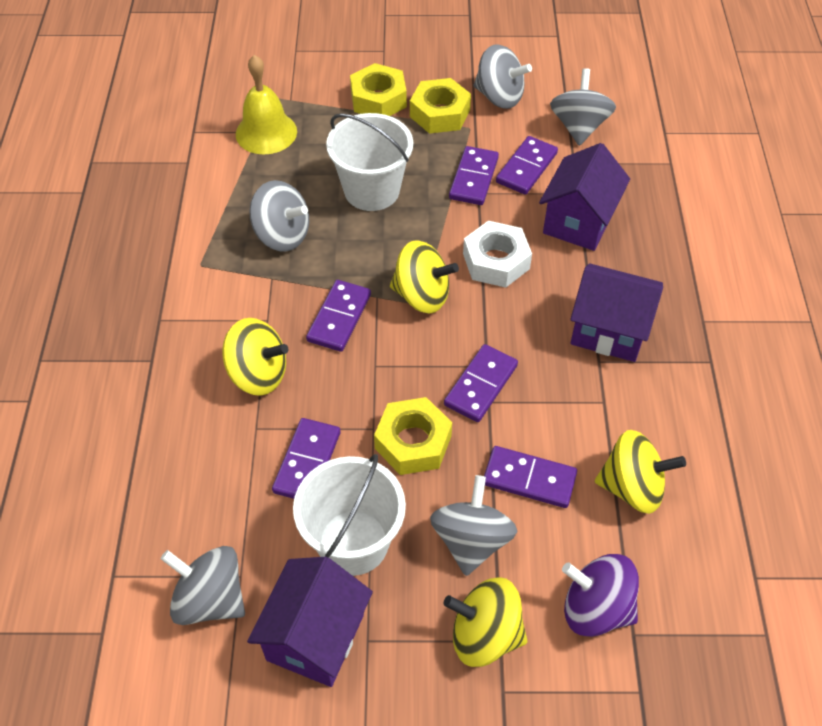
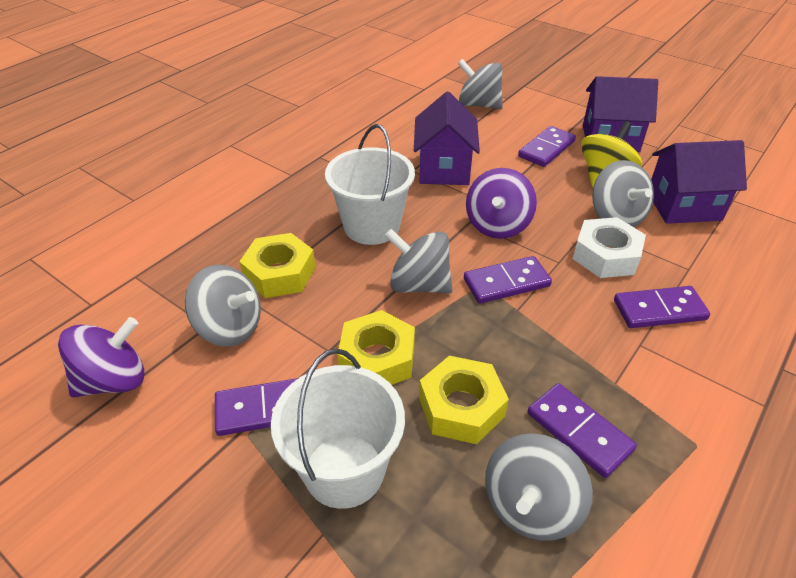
purple domino: [272,418,340,499] [306,280,371,352] [444,344,518,422] [449,146,499,205] [484,446,577,508] [496,136,558,195] = 6 -> [215,378,298,436] [464,256,552,304] [518,126,576,167] [527,383,637,478] [614,286,710,328] = 5
purple spinning top: [562,554,639,637] = 1 -> [58,317,144,397] [466,168,537,239] = 2
yellow bell: [236,55,297,154] = 1 -> none = 0
yellow spinning top: [222,318,288,396] [390,240,459,314] [444,577,527,667] [595,430,686,514] = 4 -> [581,121,642,187] = 1

